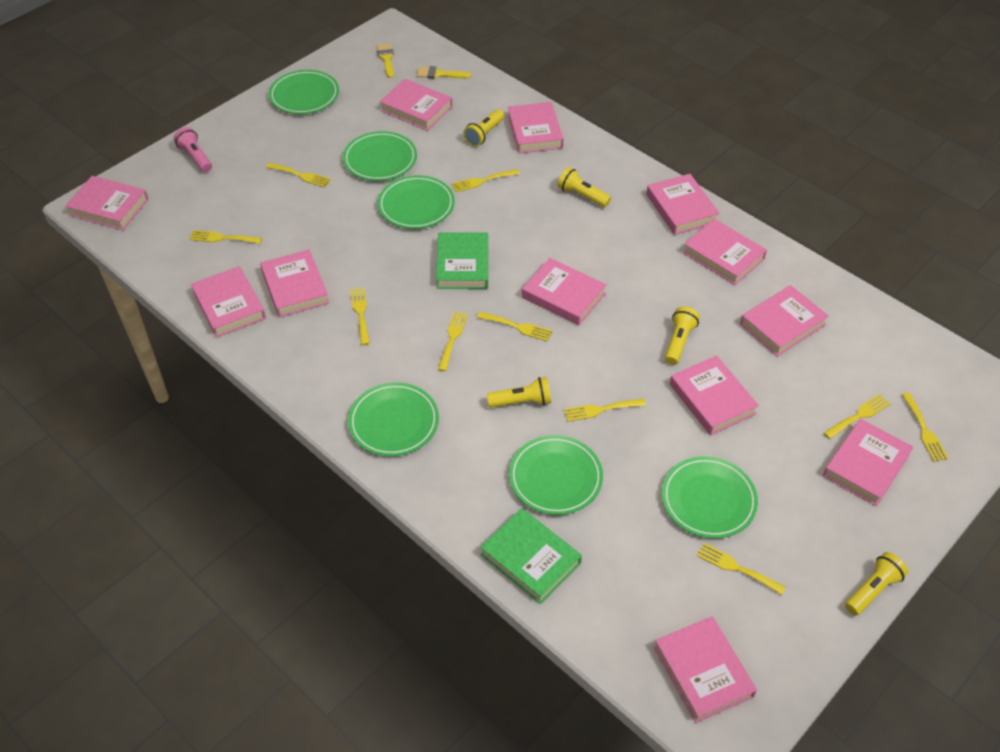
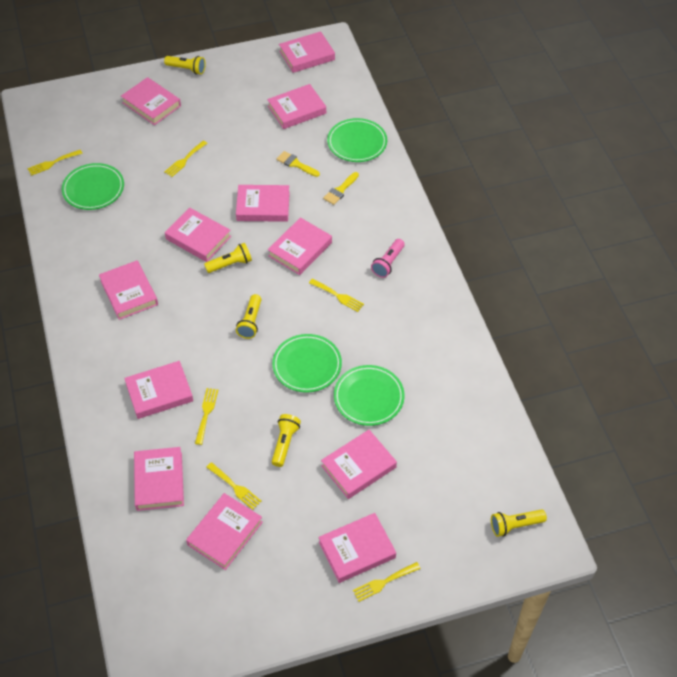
green book: [436,232,488,289] [480,508,582,604] = 2 -> none = 0
green plate: [269,70,339,114] [343,131,417,181] [348,382,439,456] [378,175,455,229] [509,435,603,515] [662,456,758,538] = 6 -> [62,163,124,210] [272,334,342,393] [327,118,387,162] [334,365,405,426] = 4
yellow fork: [189,230,262,244] [266,162,331,187] [350,287,370,345] [438,311,468,371] [452,169,519,192] [477,312,553,342] [564,398,646,422] [696,543,786,595] [824,394,891,439] [902,393,948,462] = 10 -> [27,150,83,176] [164,141,208,177] [195,388,218,445] [206,462,262,510] [309,279,364,312] [353,562,421,602] = 6

